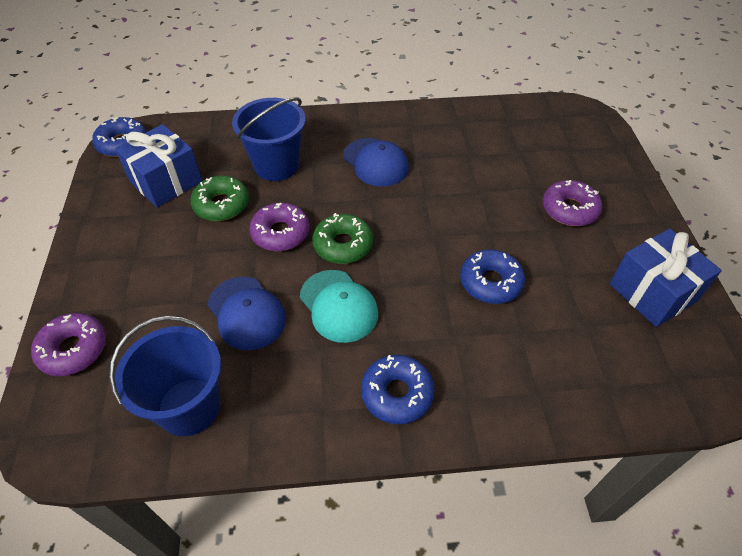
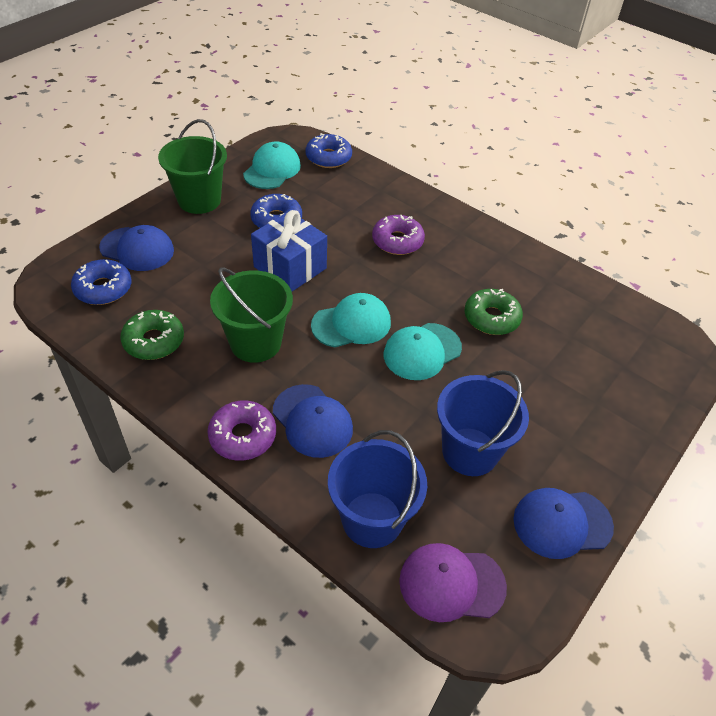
blue cap: [207,277,286,350] [343,138,409,187] = 2 -> [99,225,174,271] [273,384,353,458] [513,488,614,559] = 3
blue gift: [115,124,202,207] [609,229,722,327] = 2 -> [251,210,327,291] = 1
green bucket: none = 0 -> [158,119,227,214] [210,267,293,363] = 2
purple cap: none = 0 -> [399,543,507,622] = 1
purple donut: [31,313,106,376] [249,203,310,251] [543,180,602,226] = 3 -> [207,401,276,461] [372,215,425,255] = 2
turquoise cap: [300,270,378,343] = 1 -> [243,141,301,189] [311,293,391,347] [384,323,462,380] = 3

